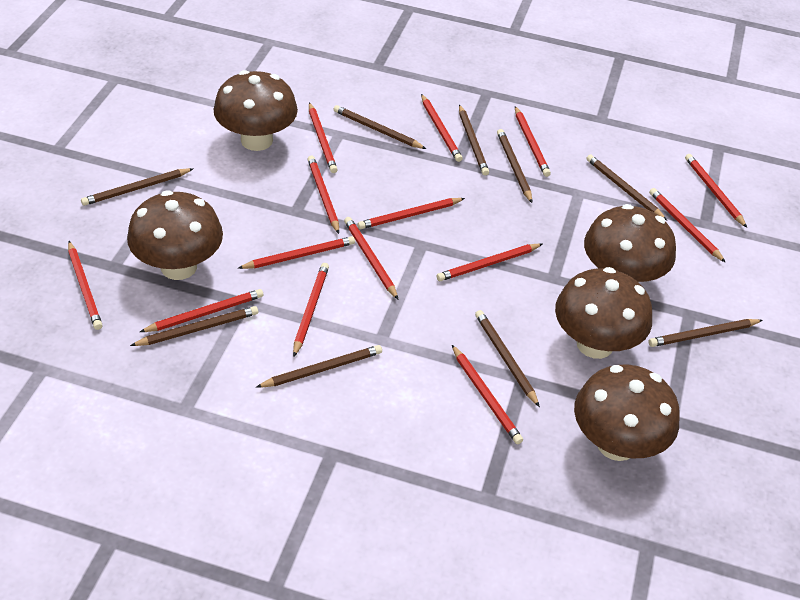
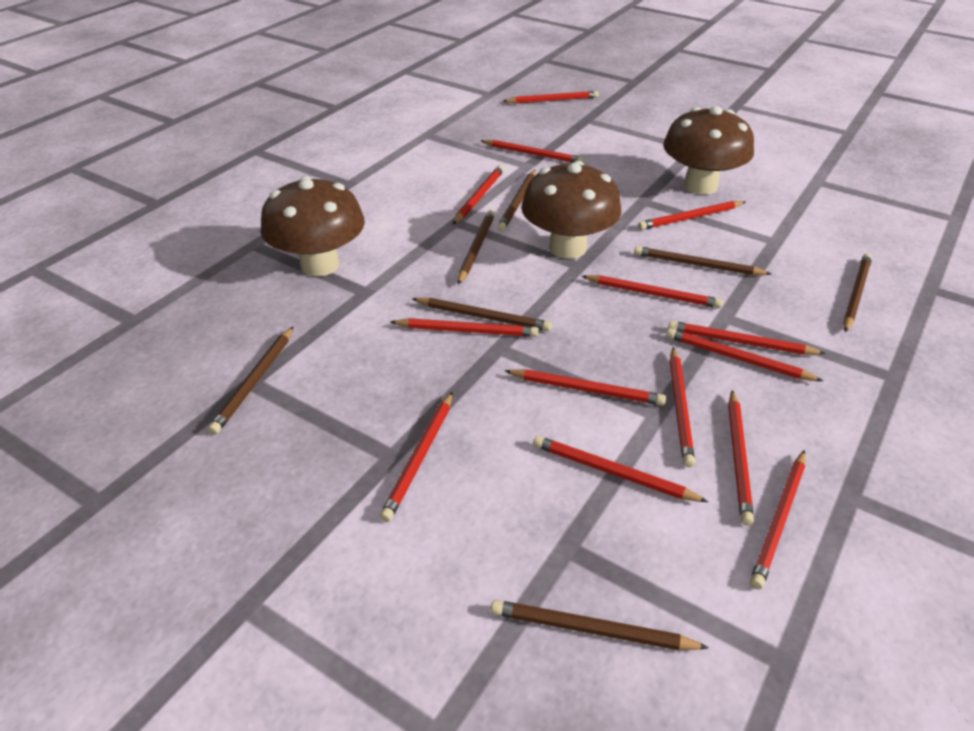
brown mushroom: [127,190,223,280] [214,70,298,151] [555,267,652,359] [574,365,680,461] [584,204,676,283] = 5 -> [260,176,365,277] [521,161,621,259] [663,106,754,194] = 3
brown pencil: [81,168,194,206] [130,306,258,346] [256,345,382,388] [334,105,426,149] [459,104,489,176] [475,310,540,407] [497,129,532,203] [586,154,667,220] [648,319,763,347] = 9 -> [208,327,293,434] [412,298,552,331] [458,210,495,285] [490,600,709,650] [497,170,536,231] [634,246,771,275] [843,254,872,332] = 7

